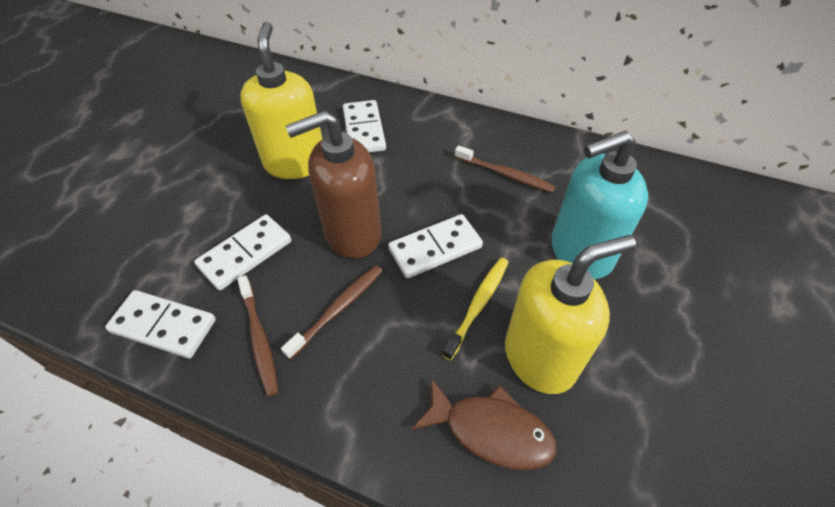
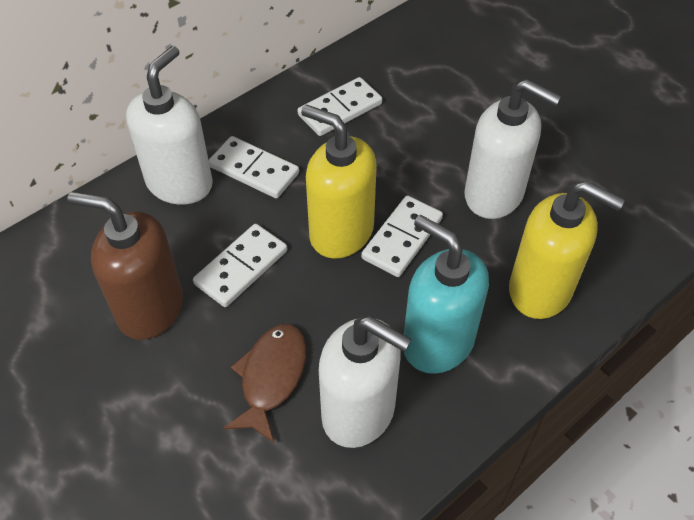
brown toothbrush: [237,275,279,397] [281,265,383,360] [455,145,556,193] = 3 -> none = 0
white soap dispenser: none = 0 -> [126,46,213,205] [319,316,412,448] [464,79,561,219] = 3
yellow toothbrush: [442,258,509,360] = 1 -> none = 0

